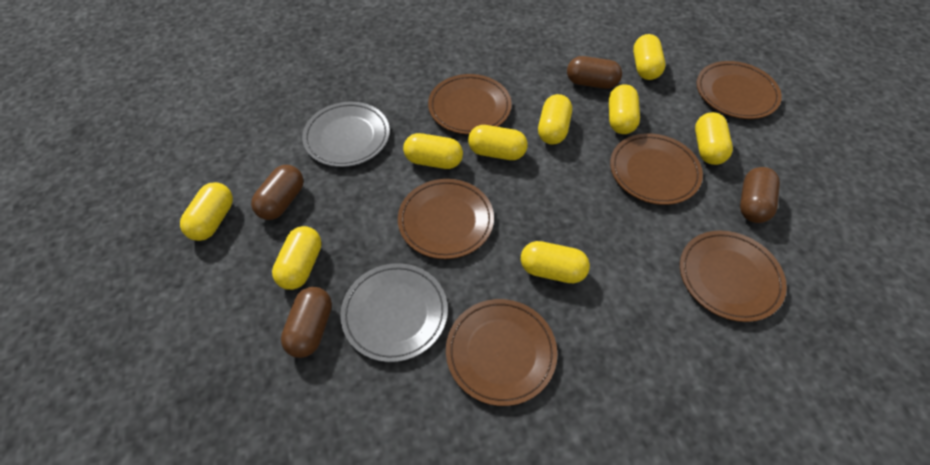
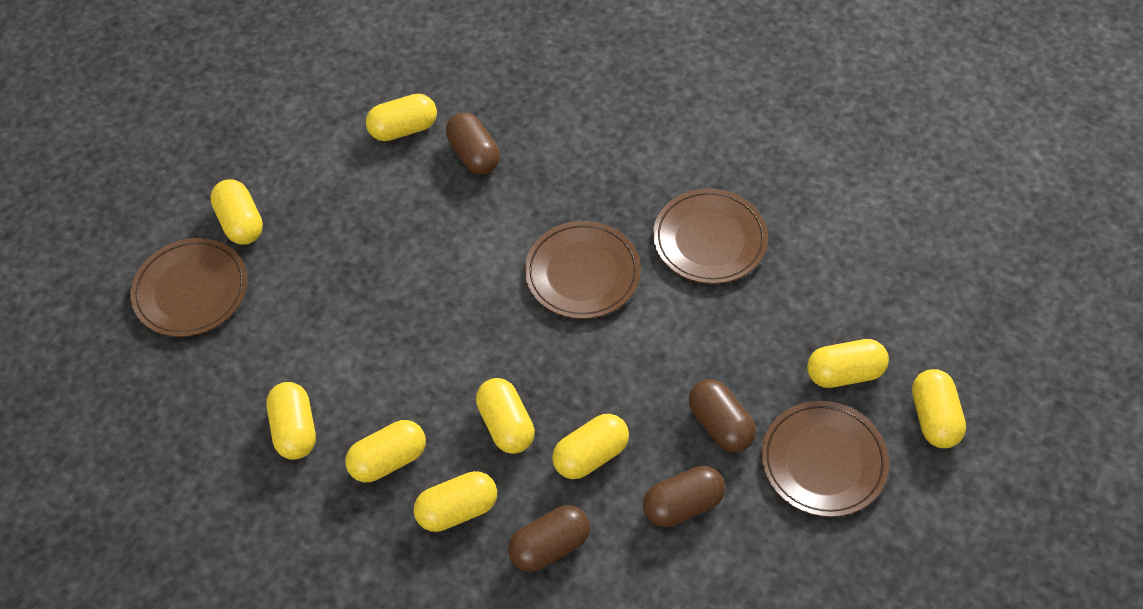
brown plate: [398,179,494,259] [428,74,512,135] [446,299,557,406] [610,133,703,205] [680,230,787,322] [697,61,782,119] = 6 -> [130,238,248,337] [525,221,641,319] [653,188,768,284] [761,401,889,517] = 4
grey plate: [302,102,390,167] [340,263,448,362] = 2 -> none = 0

